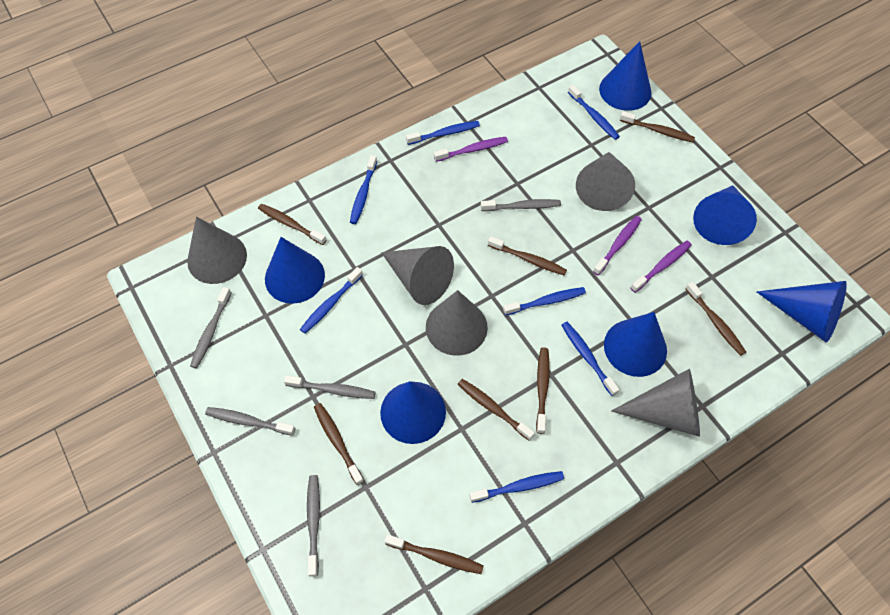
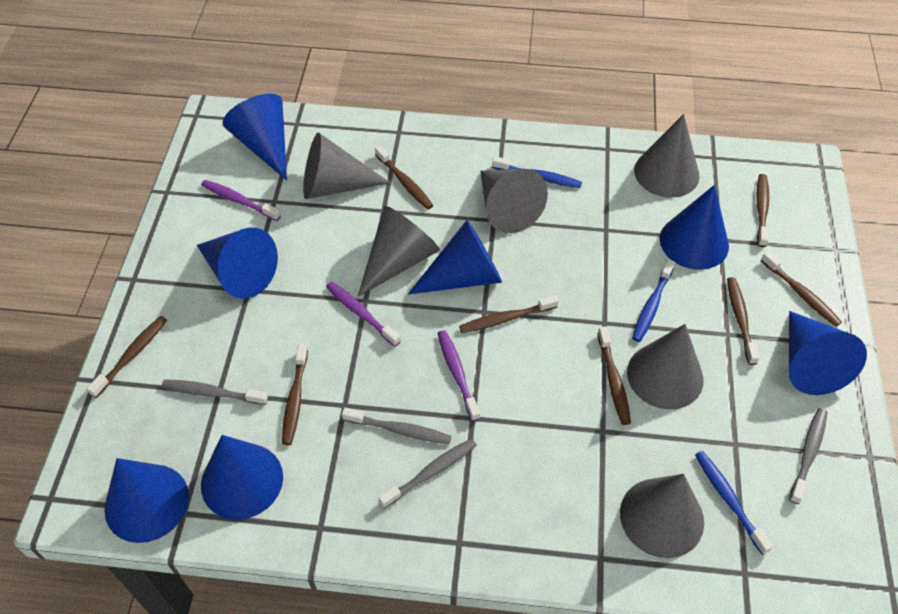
blue cone: [265,237,325,304] [380,381,446,444] [599,41,652,111] [604,312,667,377] [693,185,757,245] [757,281,847,342] = 6 -> [104,458,189,543] [197,227,278,299] [201,435,283,520] [223,94,287,180] [408,220,502,294] [660,185,729,270] [789,311,867,395] = 7
blue toothbrush: [300,267,363,334] [350,155,377,224] [406,121,480,145] [469,471,564,503] [503,287,586,315] [561,322,619,396] [568,85,620,140] = 7 -> [492,156,582,188] [632,259,675,342] [695,451,773,555] = 3
grey cone: [187,217,247,284] [381,246,454,305] [426,290,488,356] [576,152,635,211] [611,369,700,437] = 5 -> [303,132,390,199] [358,206,440,297] [480,169,548,233] [620,474,704,558] [627,324,703,409] [634,114,700,198] = 6
grey toothbrush: [190,287,231,368] [205,407,295,436] [284,375,375,399] [307,475,320,576] [481,199,561,211] = 5 -> [162,379,268,405] [342,407,452,444] [378,438,477,509] [789,408,828,504] = 4

